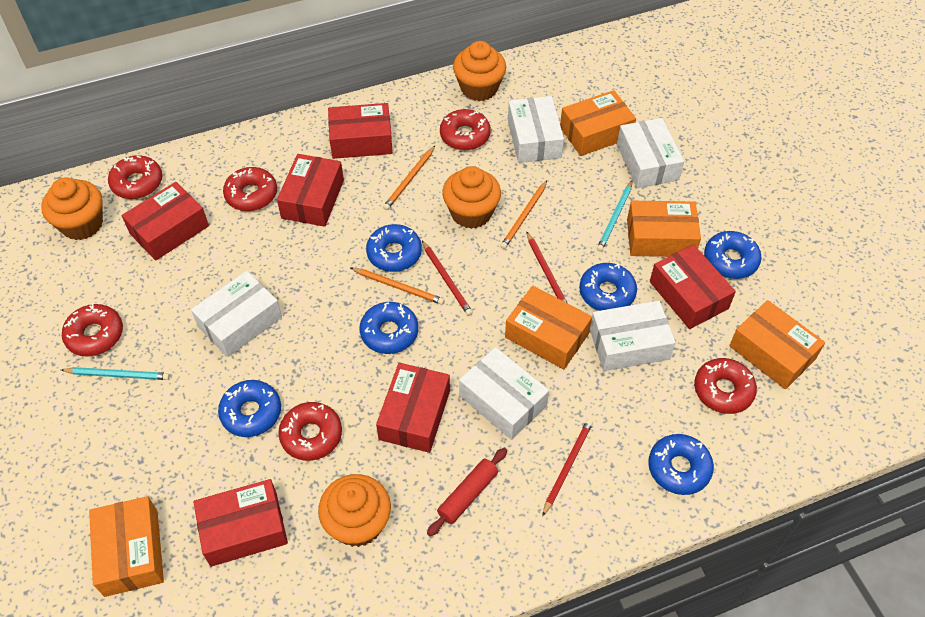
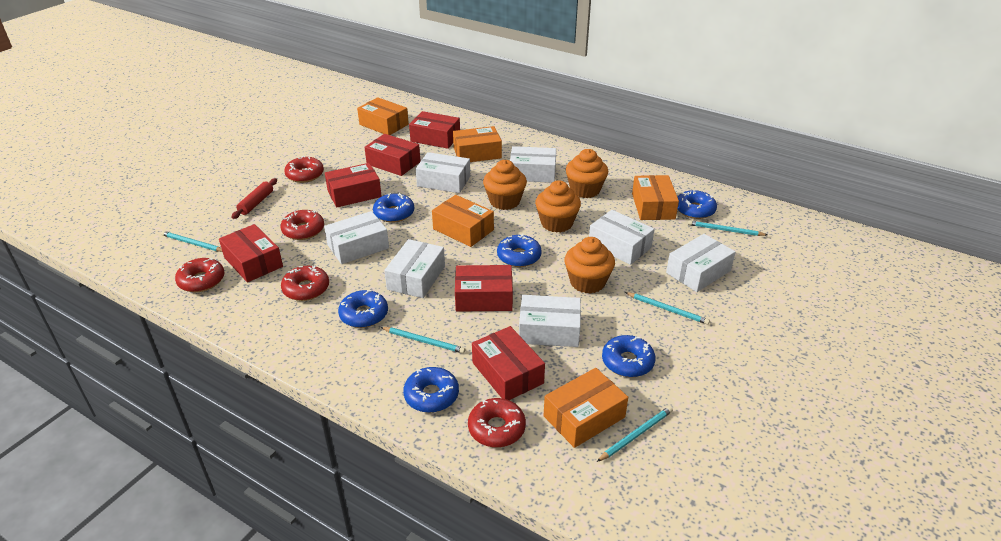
orange pencil: [351,268,444,305] [383,146,435,210] [500,181,547,249] = 3 -> none = 0
red donut: [62,303,123,357] [108,155,162,199] [223,167,277,211] [278,402,342,461] [440,109,491,150] [694,358,757,414] = 6 -> [175,258,224,292] [281,210,324,240] [281,265,329,301] [284,156,324,183] [468,398,526,447] = 5
red pencil: [422,241,473,316] [526,231,567,303] [542,419,593,517] = 3 -> none = 0
turquoise pencil: [61,367,170,380] [597,181,632,252] = 2 -> [161,231,222,252] [381,327,465,353] [597,406,673,462] [625,292,710,325] [688,220,767,236] = 5
white box: [191,271,282,357] [459,347,549,440] [508,96,564,163] [590,301,676,371] [617,118,684,188] = 5 -> [324,211,389,264] [384,239,445,298] [416,152,470,193] [510,146,556,183] [519,295,581,347] [589,210,654,265] [666,234,735,292] = 7

